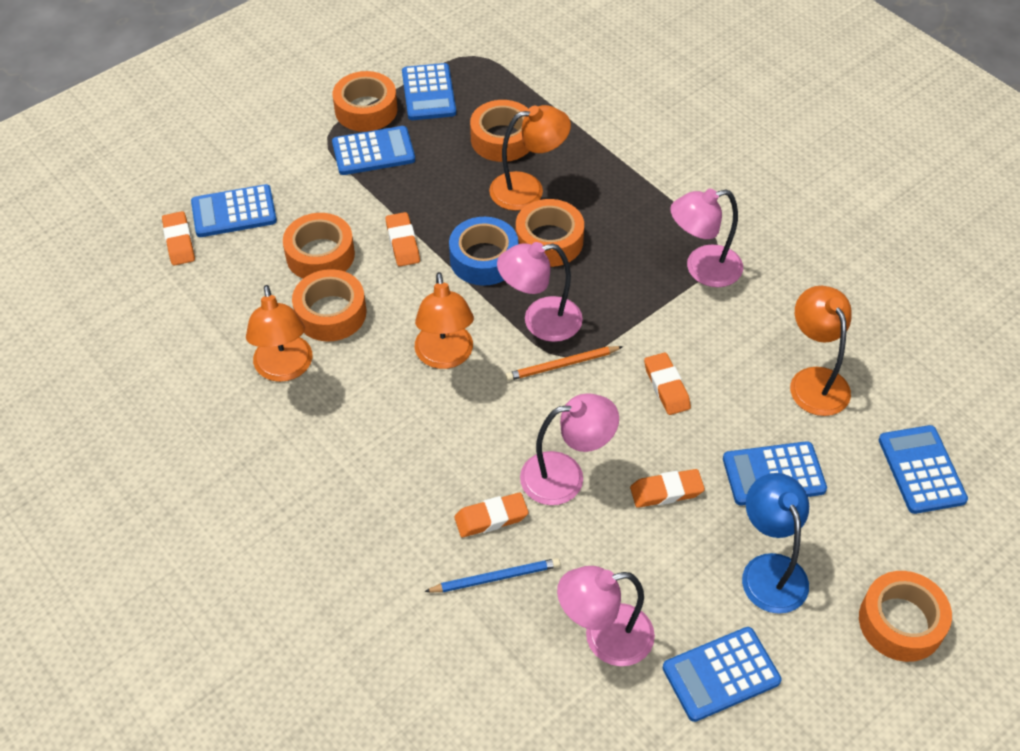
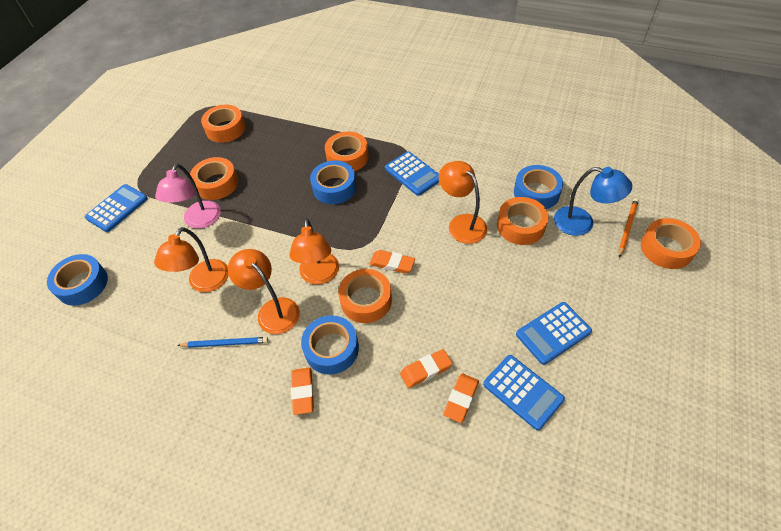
blue calculator: [191,184,277,237] [332,126,415,175] [402,63,456,120] [663,627,782,722] [723,441,827,506] [879,425,968,514] = 6 -> [85,184,148,232] [385,151,439,196] [483,355,565,430] [516,302,592,365] = 4
blue tape: [449,217,519,286] = 1 -> [47,254,108,306] [301,315,359,375] [310,161,356,204] [514,165,563,209] = 4
orange eraser: [162,211,195,266] [385,212,420,266] [454,493,529,537] [630,469,705,508] [644,352,691,415] = 5 -> [291,367,314,415] [370,250,415,273] [400,349,452,388] [443,374,479,423] = 4
pink lamp: [497,242,583,342] [520,393,619,505] [557,566,655,666] [670,189,743,287] = 4 -> [155,163,221,228] = 1

